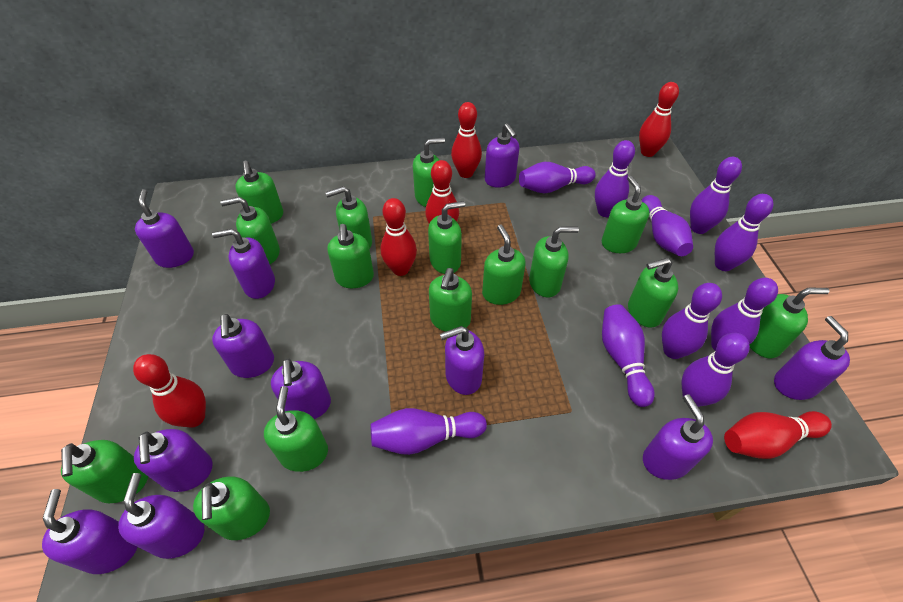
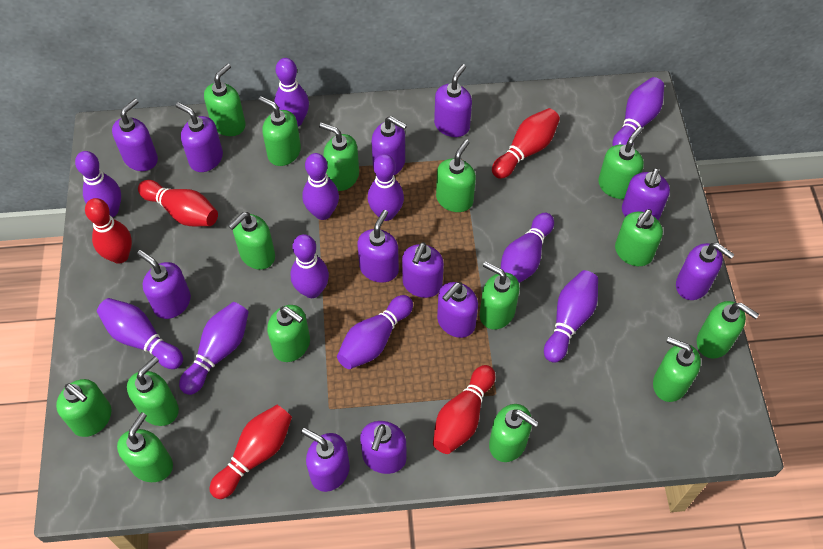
purple bowling pin: [371,408,487,455] [519,162,596,193] [595,140,635,217] [602,304,655,407] [642,195,693,256] [662,283,722,359] [682,333,750,407] [690,157,742,234] [711,278,778,351] [715,194,773,271] = 10 -> [75,151,121,217] [97,298,183,369] [179,302,249,395] [274,58,309,127] [291,234,329,298] [302,153,339,220] [337,295,413,369] [368,154,404,221] [501,213,554,283] [544,270,598,363] [612,77,664,146] = 11
purple soap dispenser: [42,489,138,574] [118,473,204,559] [134,429,213,492] [135,189,194,268] [212,229,275,299] [212,314,274,378] [271,358,331,419] [440,326,484,395] [485,123,519,188] [643,394,713,480] [774,316,850,400] = 11 -> [112,99,158,171] [137,250,191,319] [176,102,223,172] [301,428,350,492] [357,210,399,283] [360,421,407,474] [372,116,407,175] [402,242,444,298] [434,64,472,137] [437,282,478,338] [622,168,670,220] [676,243,735,300] = 12
red bowling pin: [133,354,206,428] [381,198,417,276] [425,160,459,224] [451,102,482,178] [639,82,679,157] [724,411,832,459] = 6 -> [85,198,132,264] [138,180,218,226] [209,405,292,499] [433,365,495,454] [492,108,560,179] = 5

